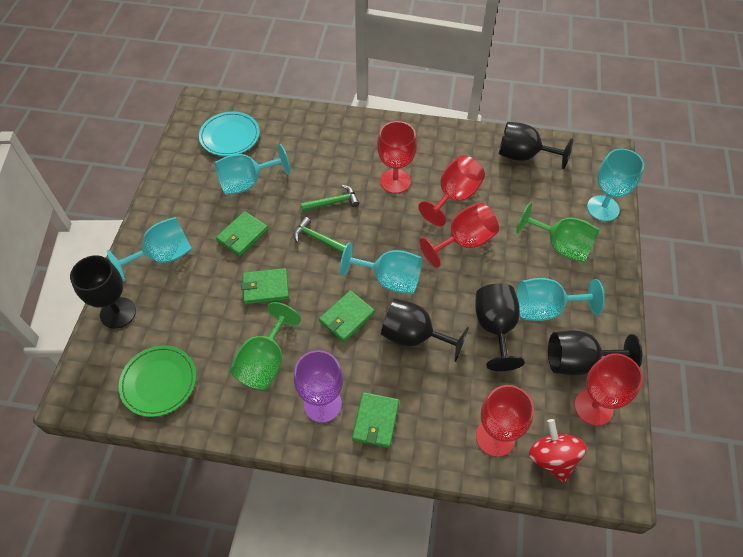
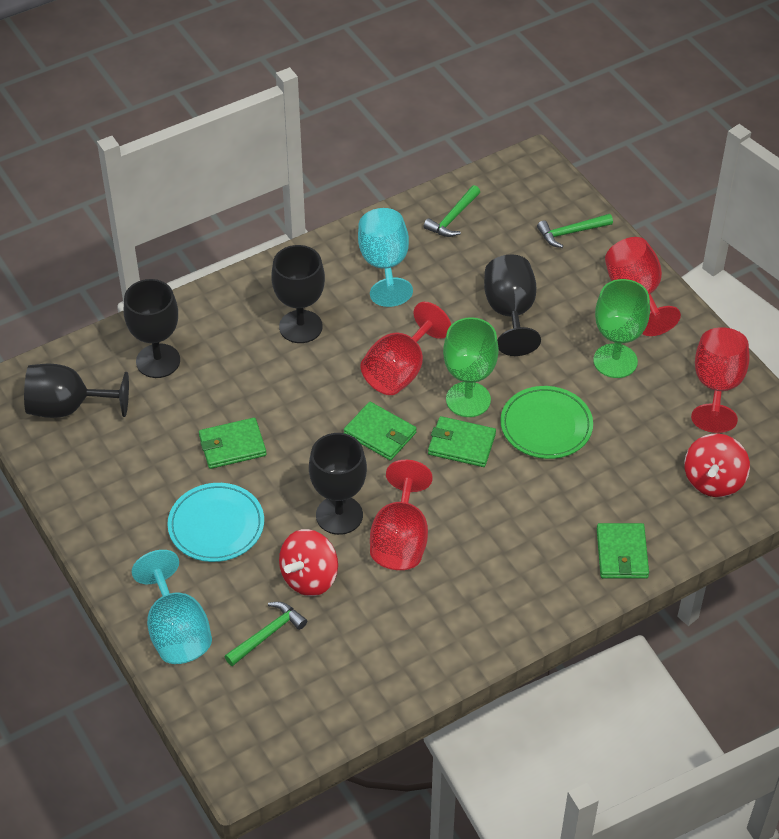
green hammer: [294,217,346,253] [301,185,359,212] = 2 -> [224,602,307,666] [424,185,480,237] [537,214,613,248] = 3
purple goblet: [294,350,343,423] = 1 -> none = 0
red goblet: [377,121,417,194] [418,155,485,226] [419,203,499,268] [476,385,534,457] [574,353,643,426] = 5 -> [361,302,451,395] [370,460,433,570] [605,237,681,336] [691,327,750,433] = 4
red spinning top: [529,419,587,483] = 1 -> [279,529,338,596] [684,434,750,497] = 2
turquoise goblet: [107,217,192,281] [214,144,291,195] [340,242,422,294] [516,278,605,321] [587,149,644,221] = 5 -> [132,550,212,664] [358,208,413,307] = 2

